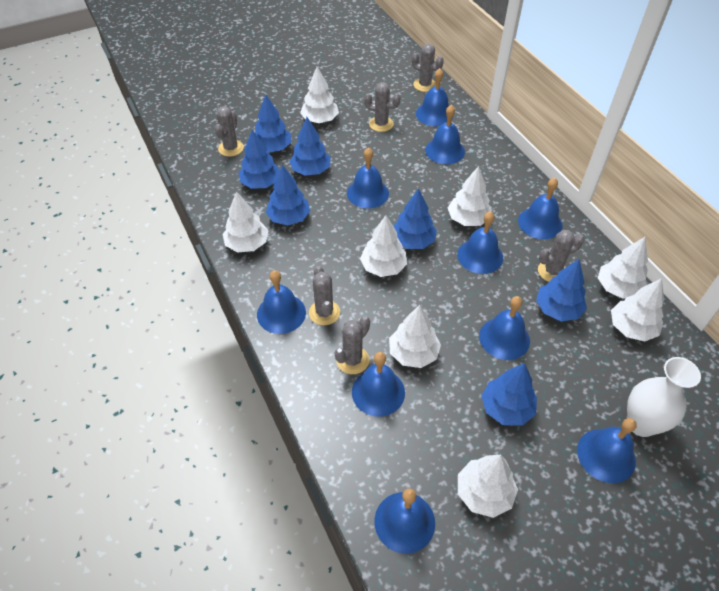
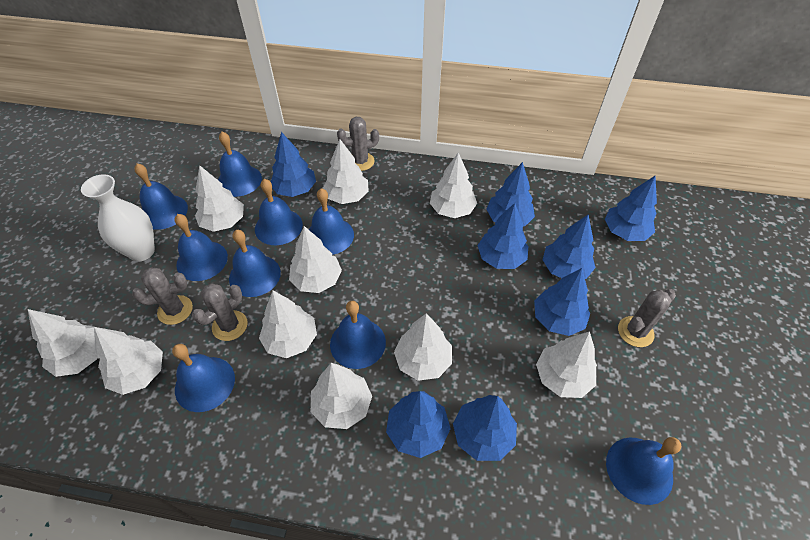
blue bell: [257,270,306,334] [347,147,389,208] [352,352,405,417] [374,489,435,554] [416,68,453,126] [425,105,465,164] [457,211,503,274] [479,296,530,360] [518,178,563,239] [577,418,637,483] = 10 -> [134,163,188,230] [172,344,235,412] [175,214,228,281] [218,132,262,197] [229,230,281,297] [255,179,303,245] [309,188,354,255] [330,301,386,369] [606,437,681,505] = 9
blue tree: [238,130,280,189] [255,94,291,153] [266,164,310,226] [289,117,331,176] [393,188,437,249] [481,363,537,426] [536,259,587,321] = 7 -> [271,132,316,197] [386,391,451,458] [453,395,517,461] [478,203,528,269] [486,162,535,227] [534,268,590,336] [542,214,596,279] [605,176,657,241] = 8
grey cactus: [215,106,244,157] [309,266,340,325] [335,316,370,374] [364,82,401,132] [412,44,444,92] [538,230,585,282] = 6 -> [132,267,193,325] [192,283,248,341] [337,117,379,171] [618,289,676,347] = 4
white tree: [223,191,269,252] [300,67,339,123] [360,215,407,277] [389,305,441,368] [448,166,492,226] [458,455,518,518] [598,237,648,299] [611,278,664,341] = 8 -> [28,309,98,377] [94,327,163,395] [195,165,244,232] [259,291,317,358] [289,226,342,293] [311,363,372,429] [323,139,369,204] [394,313,452,381] [430,152,477,218] [536,331,597,398] = 10

